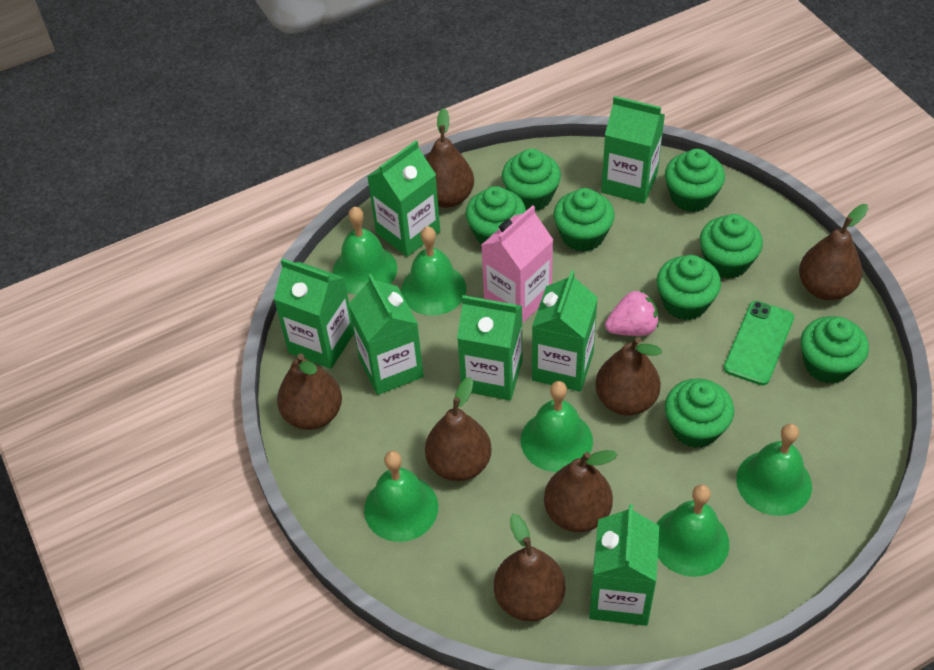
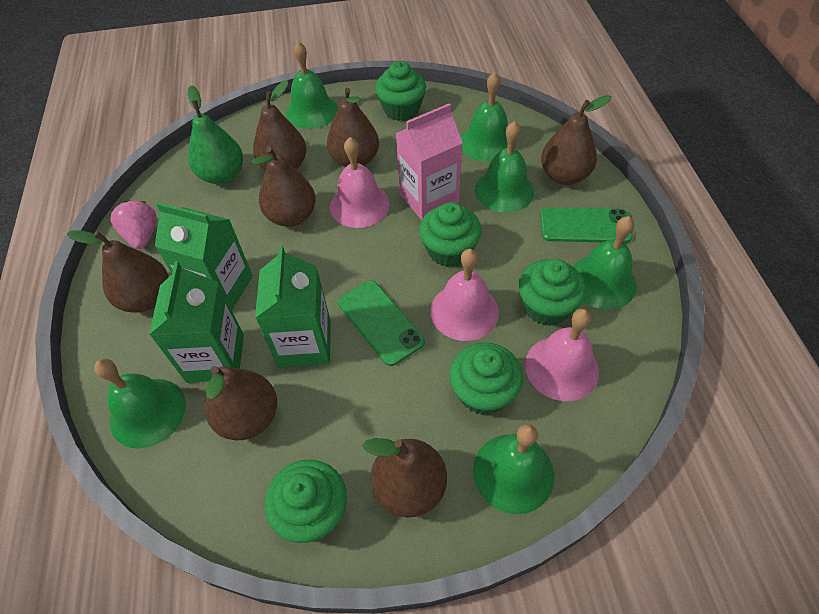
green carton: [274,258,354,369] [349,274,424,395] [367,140,440,257] [457,295,522,400] [532,270,598,392] [589,504,659,626] [601,96,665,204] = 7 -> [149,261,244,383] [155,202,253,310] [255,245,331,368] = 3
green cupcake: [466,186,526,245] [502,149,561,211] [554,188,615,252] [657,255,721,320] [665,149,725,212] [665,378,734,448] [700,214,763,279] [801,316,869,384] = 8 -> [265,460,347,543] [375,61,426,121] [419,202,482,267] [449,342,523,415] [518,259,586,326] = 5
green pear: none = 0 -> [187,85,243,184] = 1
green phone: [724,301,794,385] = 1 -> [338,280,425,366] [540,207,633,243] = 2
pink bell: none = 0 -> [330,137,390,228] [430,249,499,341] [525,309,599,401] = 3

